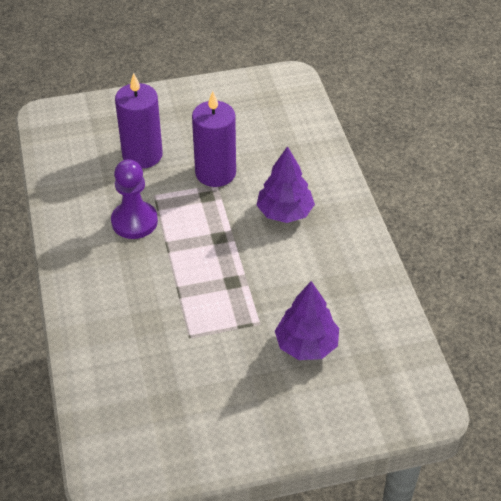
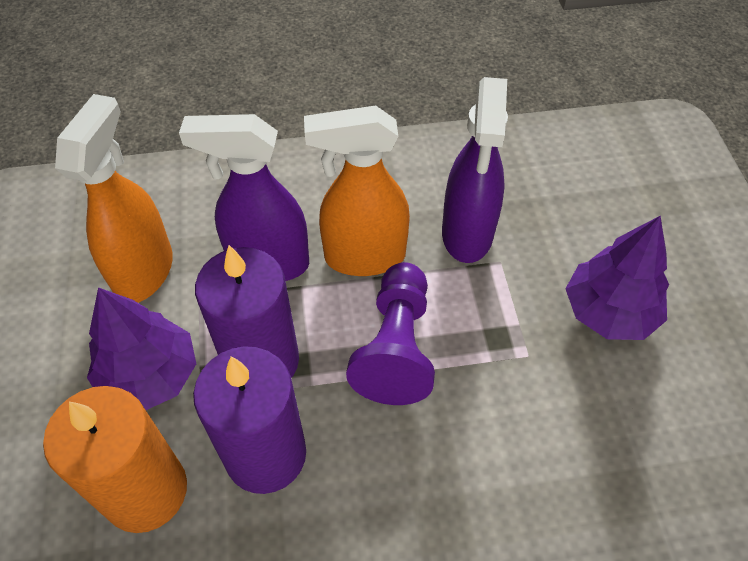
orange candle: none = 0 -> [43,386,187,533] = 1
orange spray bottle: none = 0 -> [55,94,173,303] [304,105,410,276] = 2
purple spray bottle: none = 0 -> [179,114,309,281] [442,77,508,263] = 2

